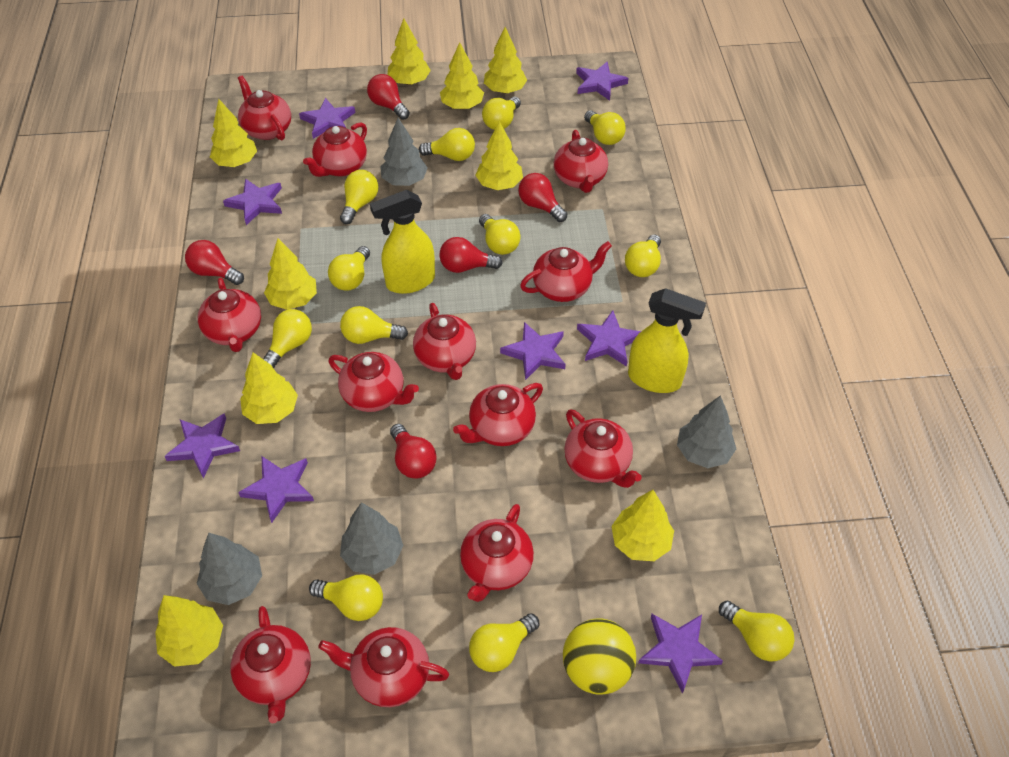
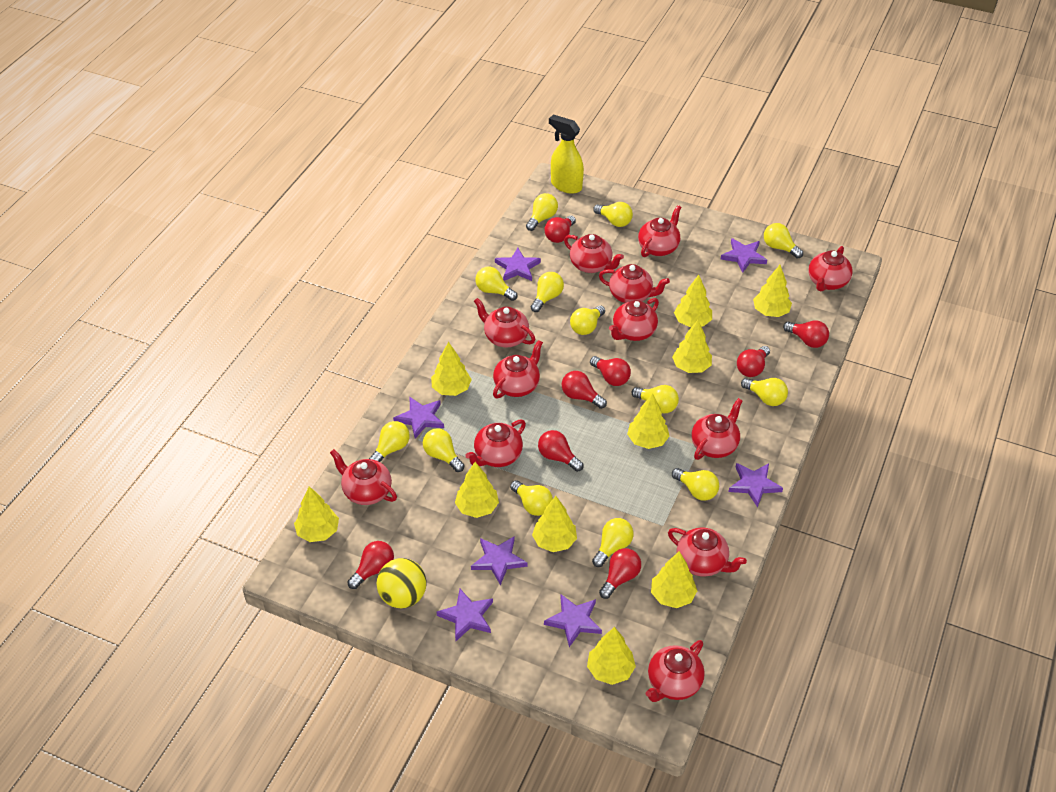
grey tree: [197,533,262,605] [340,502,404,575] [380,118,428,186] [677,395,736,468] = 4 -> none = 0
purple star: [164,414,240,478] [223,178,282,225] [238,456,314,523] [299,98,355,139] [500,322,566,380] [576,62,628,101] [577,310,641,367] [638,614,723,694] = 8 -> [393,397,444,439] [437,589,493,641] [471,536,527,585] [495,248,541,281] [544,594,602,647] [721,238,767,273] [728,463,783,508] = 7
red light bulb: [185,240,244,285] [367,74,410,120] [390,424,437,478] [439,237,503,273] [518,173,567,222] = 5 -> [347,541,394,589] [538,430,583,472] [544,215,576,243] [562,371,607,409] [590,356,631,386] [599,548,641,599] [737,346,770,377] [783,320,829,348] = 8
yellow light bulb: [263,309,312,368] [309,574,383,621] [328,246,370,291] [340,170,378,224] [340,306,408,344] [419,128,475,161] [469,613,540,672] [479,214,520,255] [482,97,521,130] [584,110,626,145] [625,235,661,277] [719,601,795,661] = 12 -> [369,421,410,462] [423,428,465,472] [475,267,517,301] [510,480,553,516] [526,193,558,231] [531,272,564,312] [570,305,605,335] [592,518,633,567] [593,202,633,227] [631,385,679,414] [672,468,719,501] [741,378,788,406] [764,223,803,259] = 13
yellow spray bottle: [370,190,435,294] [628,288,706,393] = 2 -> [549,114,584,194] = 1
yellow tree: [155,595,223,667] [210,99,257,167] [240,352,298,424] [264,239,317,310] [388,18,431,85] [440,42,484,110] [475,121,523,190] [484,27,527,94] [611,490,674,561] = 9 -> [294,486,339,542] [431,342,472,396] [455,462,499,518] [532,496,577,552] [587,627,636,685] [627,394,670,449] [651,551,697,608] [672,320,712,373] [674,275,712,327] [753,265,792,317] = 10

